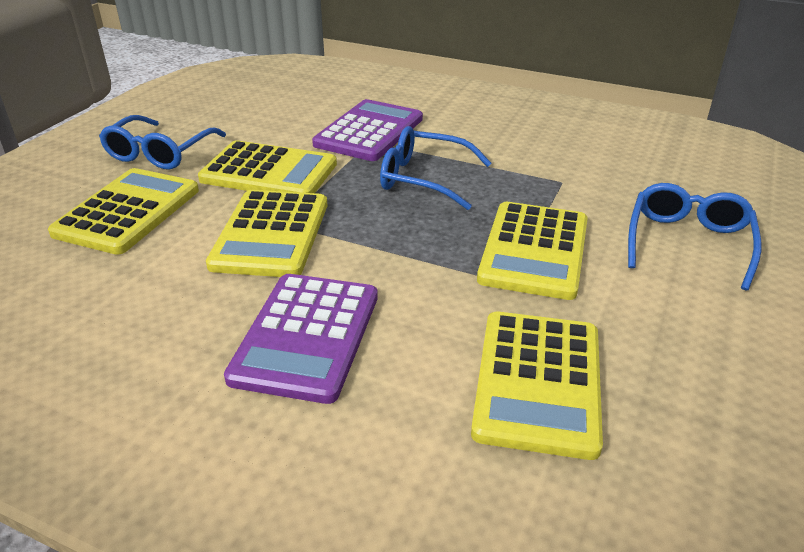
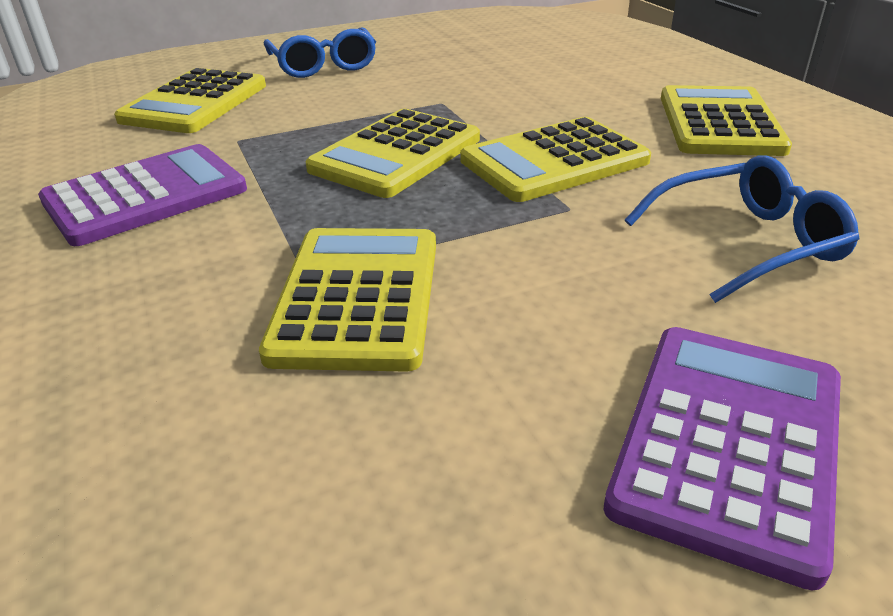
blue glasses: [99,115,226,169] [380,126,491,210] [628,183,762,290] = 3 -> [264,27,376,78] [625,155,860,303] = 2

